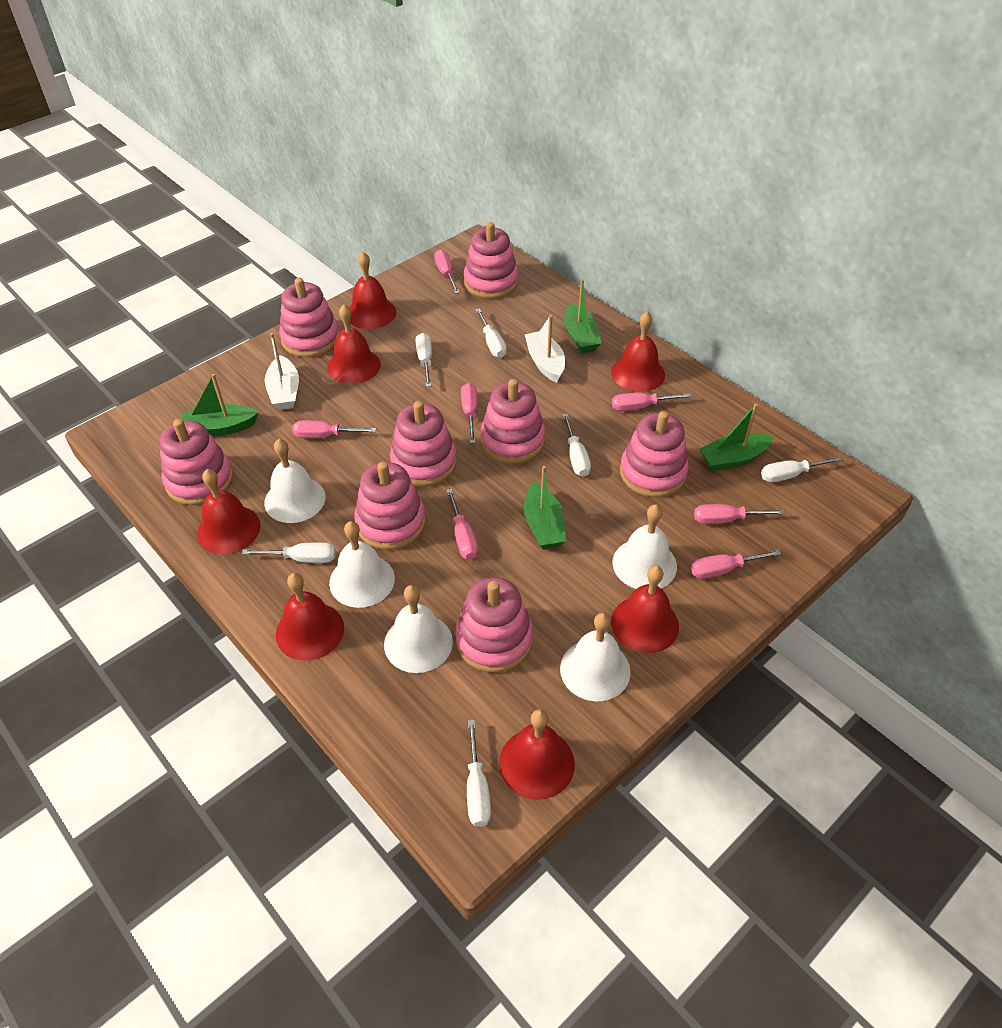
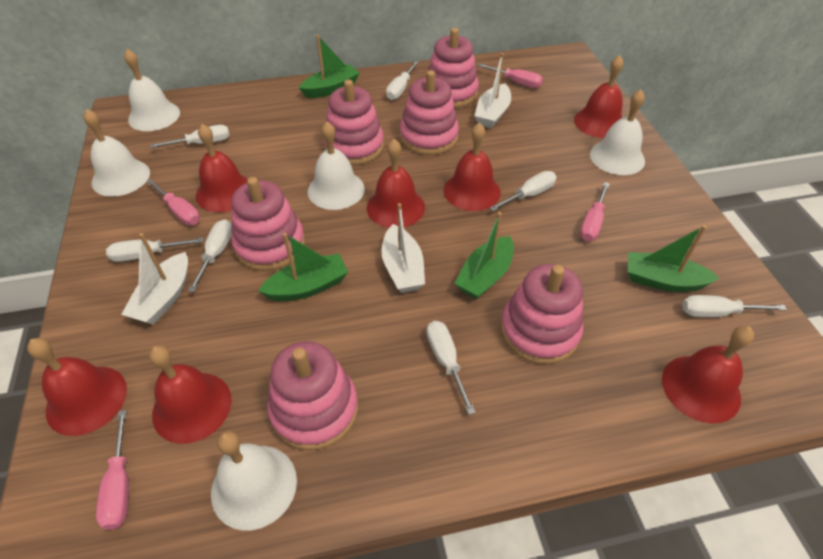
pink screwdriver: [292,420,376,438] [434,250,460,294] [446,489,478,560] [461,383,478,443] [612,393,692,411] [691,550,781,579] [694,504,785,524] = 7 -> [96,410,129,530] [146,179,200,225] [478,64,543,88] [580,182,610,242] = 4
pink stacking toy: [160,419,233,505] [279,278,339,357] [354,462,426,550] [390,401,457,487] [455,577,533,673] [464,222,518,299] [480,379,545,464] [620,411,689,497] = 8 -> [231,177,305,271] [267,341,358,451] [323,80,384,165] [400,70,459,155] [428,28,479,108] [500,264,584,364] = 6
white boat: [265,333,299,410] [525,315,565,383] = 2 -> [121,233,188,325] [381,203,425,293] [475,53,511,128] = 3
white screwdriver: [242,542,336,563] [416,333,432,387] [467,720,491,827] [475,308,507,358] [562,414,591,477] [761,456,843,482] = 6 -> [106,238,203,262] [150,125,230,148] [188,219,232,292] [386,61,419,100] [427,321,476,415] [489,171,557,211] [682,295,787,317] = 7

